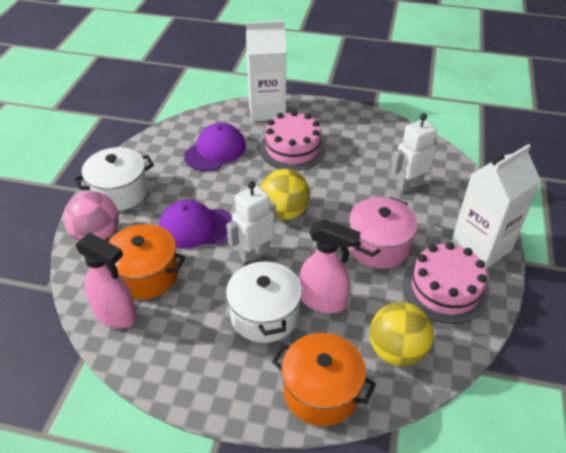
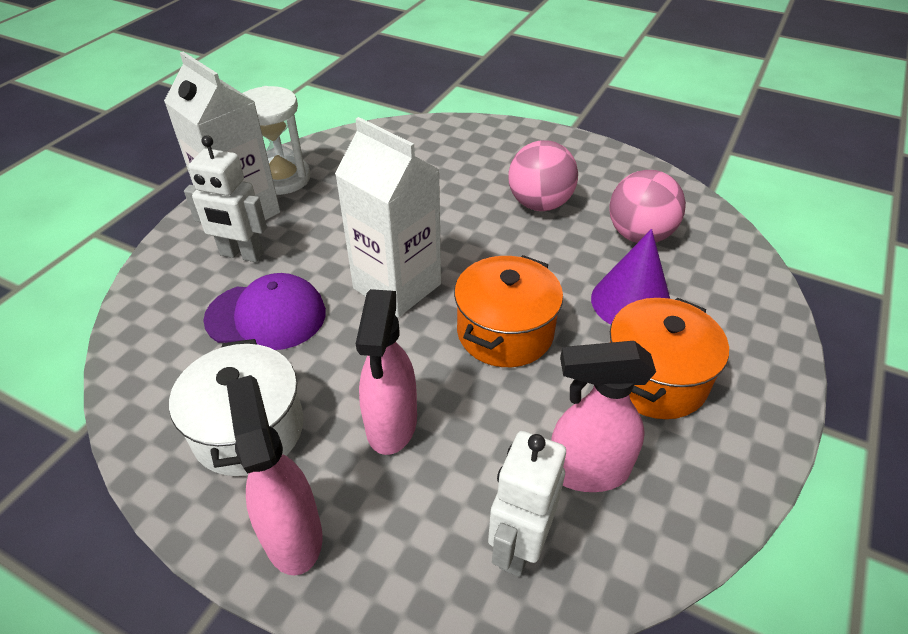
pink ball: [63,191,119,241] = 1 -> [508,140,578,211] [609,170,686,243] = 2
pink cake: [259,110,326,171] [403,242,489,324] = 2 -> none = 0
pink pot: [349,197,418,269] = 1 -> none = 0
pink spray bottle: [75,233,137,328] [300,219,361,313] = 2 -> [226,375,322,576] [356,289,417,455] [551,341,656,492] = 3
purple cap: [159,200,232,249] [184,123,246,171] = 2 -> [203,273,326,350] = 1
purple cone: none = 0 -> [591,229,670,325] = 1
white hourglass: none = 0 -> [243,86,311,195] = 1
white pot: [74,147,154,211] [226,258,302,343] = 2 -> [169,339,304,476] = 1
yellow ball: [260,169,310,220] [370,302,434,366] = 2 -> none = 0

